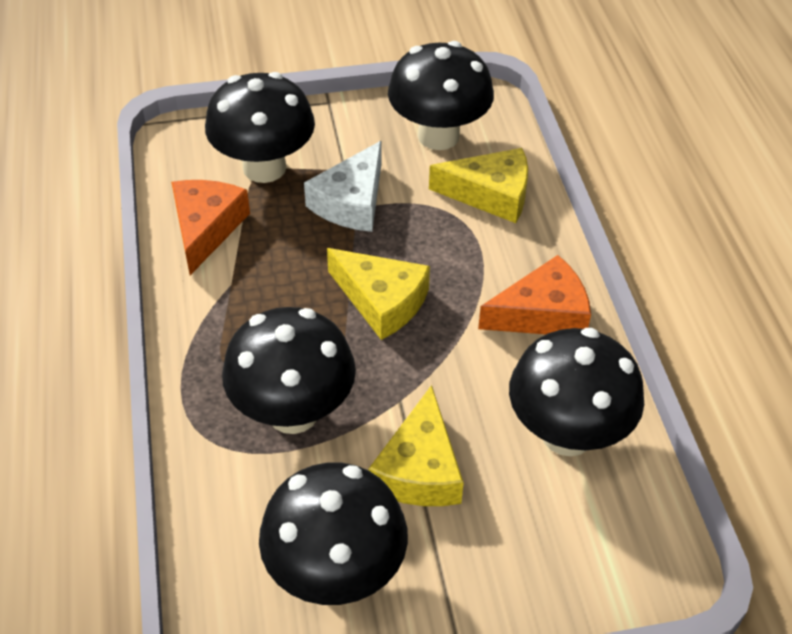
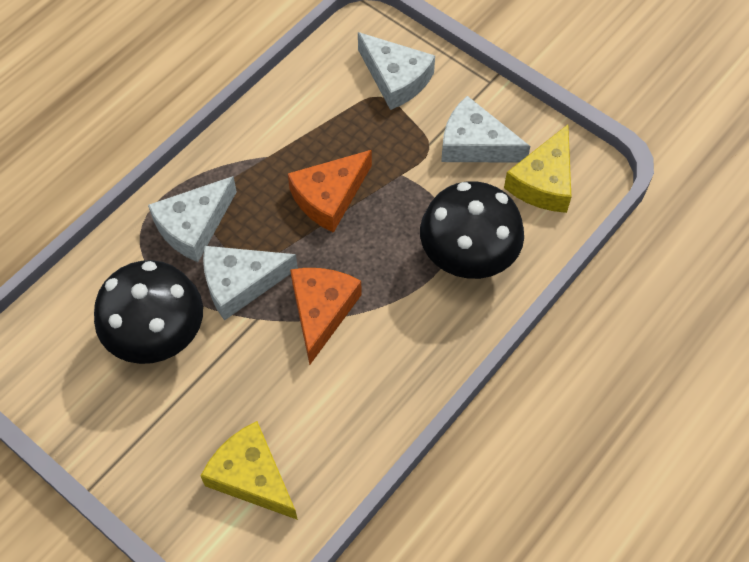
black mushroom: [205,72,315,183] [222,307,356,434] [259,463,408,605] [388,41,494,150] [509,328,644,456] = 5 -> [94,260,203,364] [420,181,524,279] = 2
white cheese: [304,141,381,232] = 1 -> [148,176,237,262] [203,246,298,321] [358,32,435,110] [441,96,530,163] = 4
yellow cheese: [327,248,430,340] [368,385,464,506] [429,148,528,223] = 3 -> [201,421,298,520] [504,124,571,213] = 2

